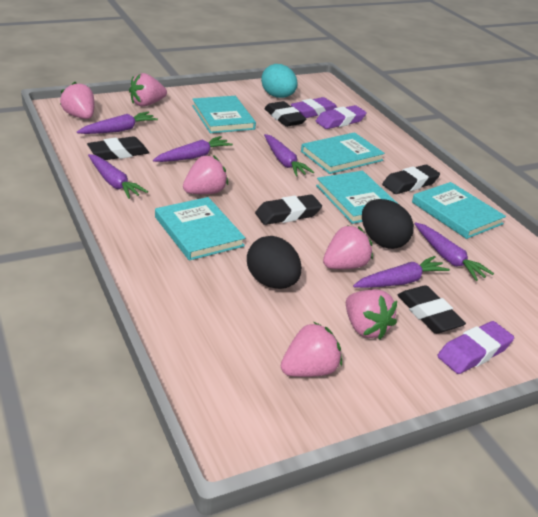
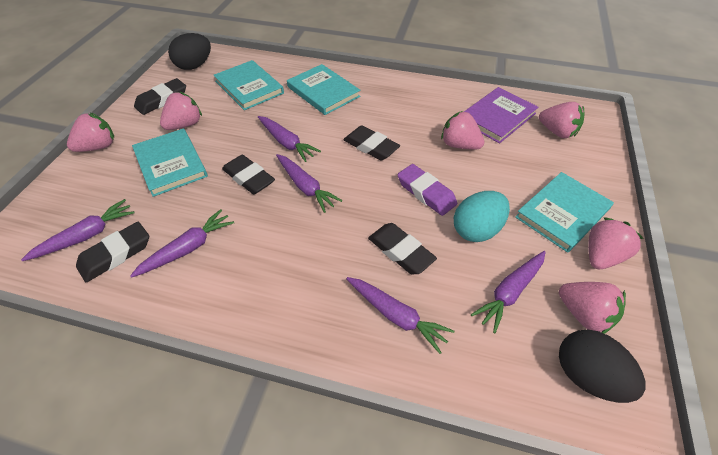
purple book: none = 0 -> [464,87,538,144] = 1
purple eraser: [291,97,337,118] [316,105,367,129] [437,321,514,374] = 3 -> [397,164,457,216] = 1
turquoise book: [155,197,245,261] [192,96,256,133] [301,132,385,174] [316,171,398,224] [412,182,506,239] = 5 -> [132,128,208,197] [214,60,284,110] [287,64,360,115] [515,172,614,253] = 4

